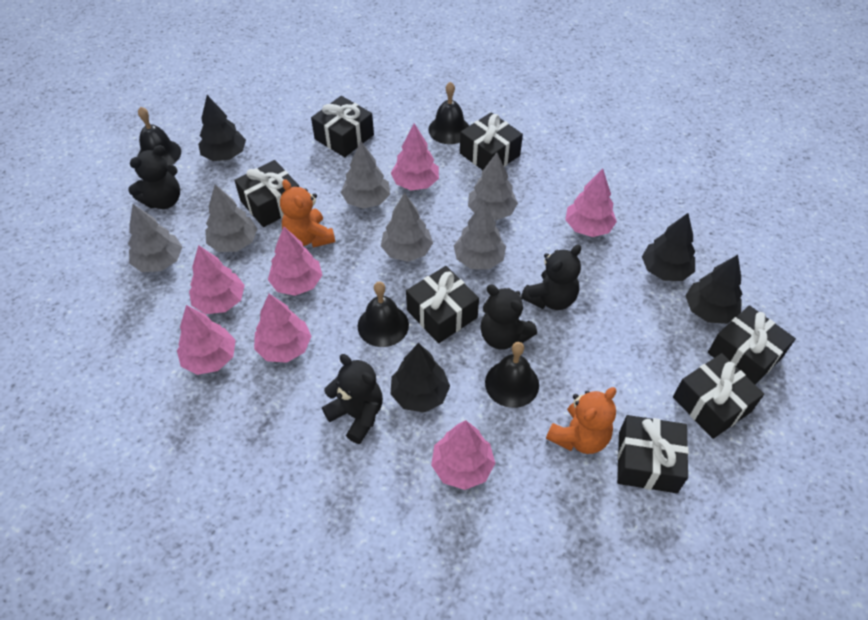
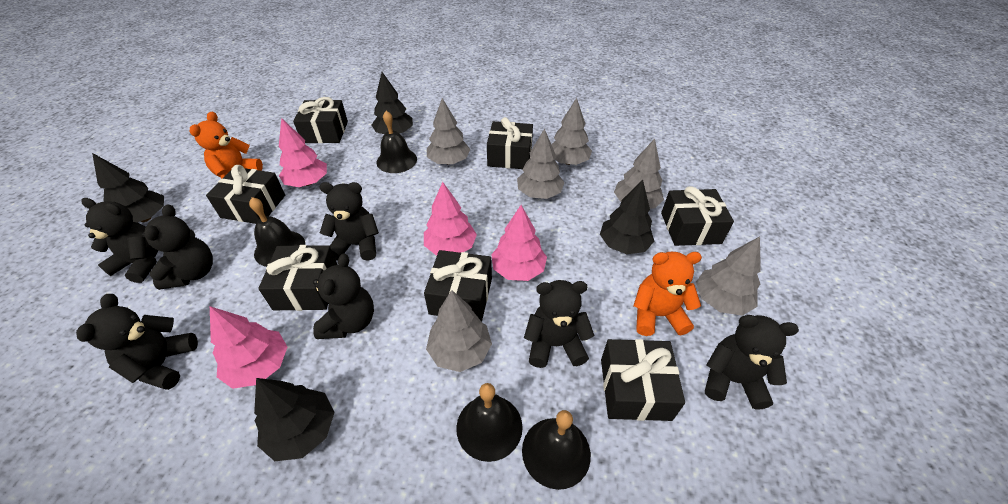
black teddy bear: [128,145,180,209] [322,354,383,444] [480,284,537,350] [521,245,581,310] = 4 -> [76,294,198,390] [81,198,158,283] [142,205,213,290] [313,254,374,339] [319,182,379,261] [524,280,595,368] [705,315,799,410] = 7
pink tree: [177,305,236,375] [189,245,245,314] [254,294,311,363] [268,227,322,296] [391,123,439,190] [431,420,495,490] [565,169,617,237] = 7 -> [210,306,288,389] [279,118,327,187] [424,182,477,256] [491,205,547,281] = 4

